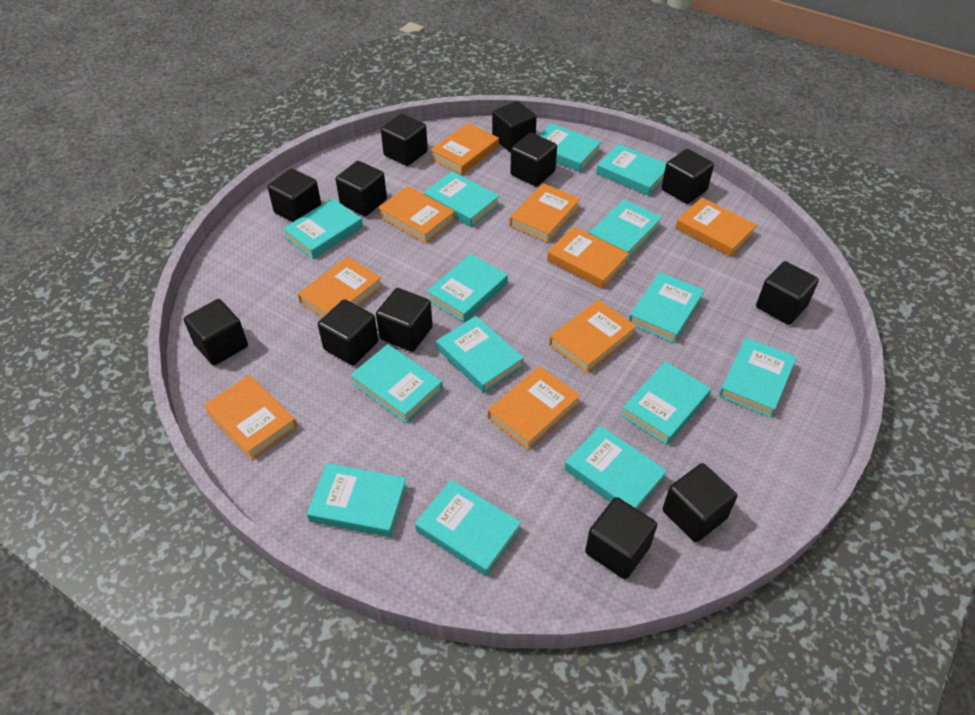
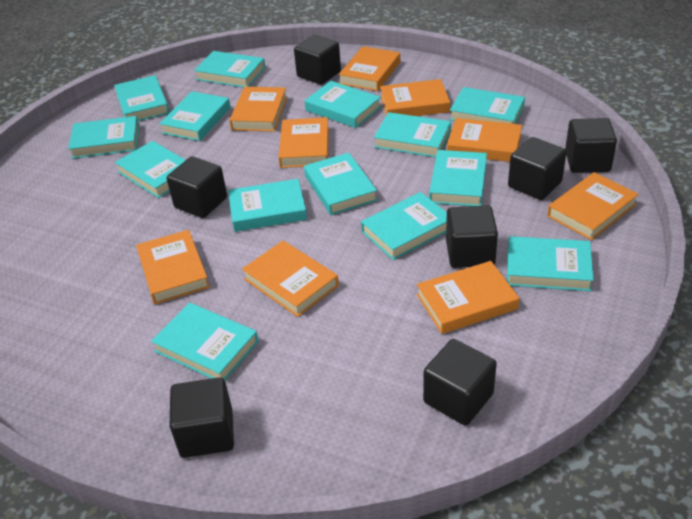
black cube: [184,299,248,366] [268,168,322,222] [318,299,378,365] [336,161,387,216] [376,288,433,352] [381,114,428,166] [492,101,537,152] [510,133,557,187] [585,497,657,579] [661,149,714,204] [662,463,737,542] [756,261,819,325] = 12 -> [167,156,227,218] [170,377,234,458] [294,35,341,85] [423,339,497,426] [446,205,498,268] [508,137,567,200] [565,118,617,173] = 7

